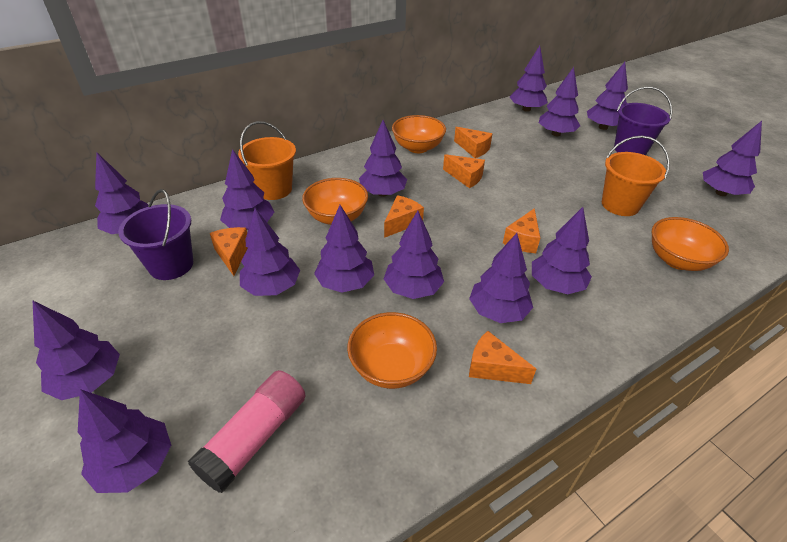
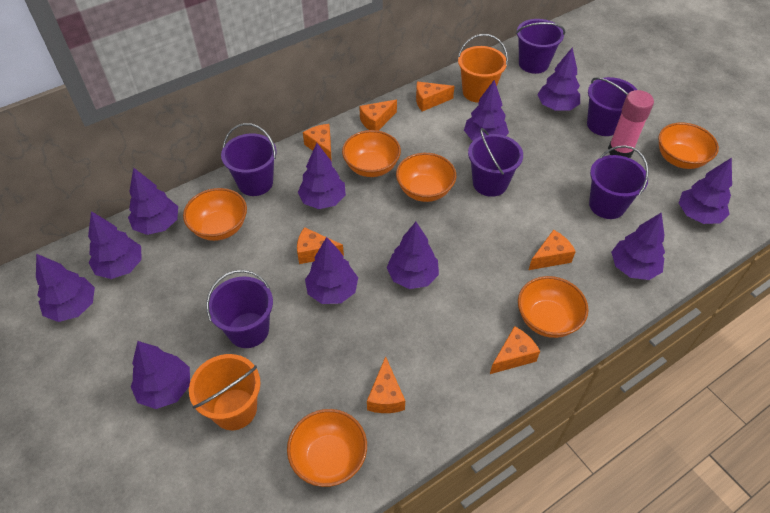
orange bowl: [302,178,368,225] [347,312,437,389] [392,115,446,153] [651,217,729,271] = 4 -> [183,188,247,241] [287,409,367,487] [342,130,401,177] [396,153,456,202] [518,276,589,338] [658,122,719,169] = 6
orange cheese: [210,227,248,276] [384,195,424,238] [443,154,485,188] [454,127,492,158] [469,331,536,384] [503,208,540,253] = 6 -> [297,227,344,264] [303,124,332,161] [359,100,397,131] [367,356,405,413] [416,82,454,111] [490,326,540,374] [529,230,576,270] = 7
purple bucket: [118,189,193,280] [614,87,672,155] = 2 -> [206,270,273,348] [221,123,277,196] [468,128,523,197] [516,19,565,74] [587,77,637,136] [589,145,649,219] = 6
purple tree: [32,300,120,400] [78,389,171,493] [95,153,148,234] [220,149,274,230] [240,208,300,296] [314,205,374,293] [359,120,407,197] [384,211,444,299] [469,233,533,323] [509,46,548,112] [532,207,592,294] [539,67,580,136] [587,62,628,130] [703,121,762,196] = 14 -> [36,254,95,322] [88,211,142,279] [128,168,178,235] [131,341,190,409] [298,143,346,209] [305,237,358,304] [387,222,439,289] [464,80,509,141] [537,48,580,111] [611,213,665,280] [679,158,732,224] = 11

